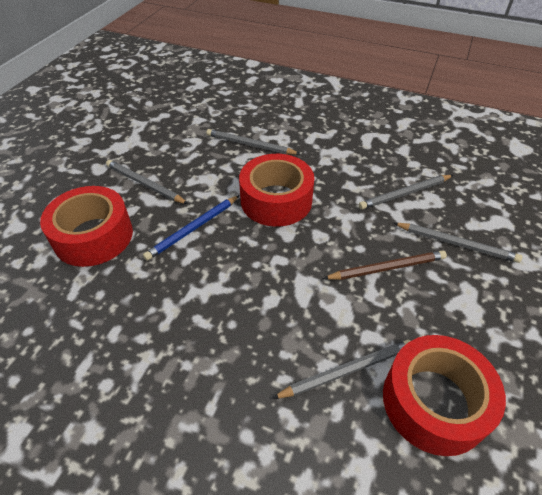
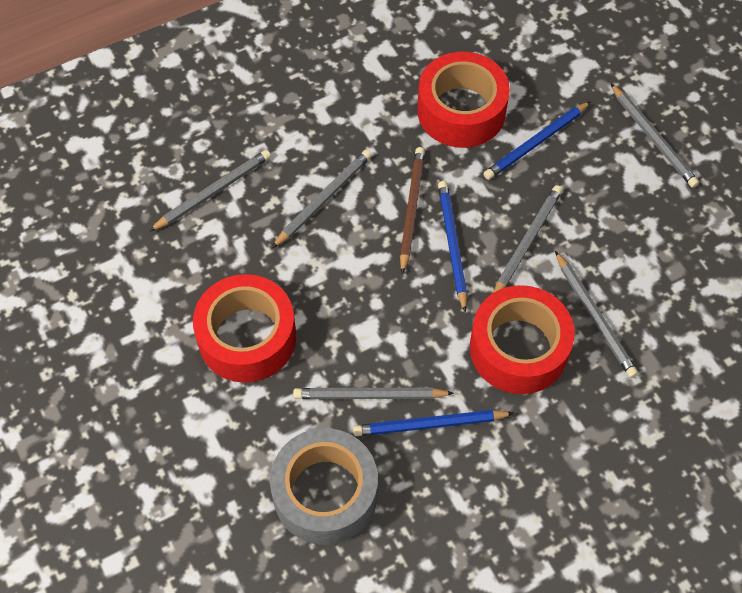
blue pencil: [143,195,240,261] = 1 -> [353,410,514,436] [438,181,467,313] [483,101,591,180] = 3
grey pencil: [106,160,188,204] [206,129,300,155] [272,340,411,399] [359,175,453,209] [394,223,522,263] = 5 -> [149,150,271,231] [272,150,372,248] [293,388,454,399] [493,185,562,293] [555,251,638,378] [610,83,699,188] = 6
grey tape: none = 0 -> [270,428,378,545] = 1

